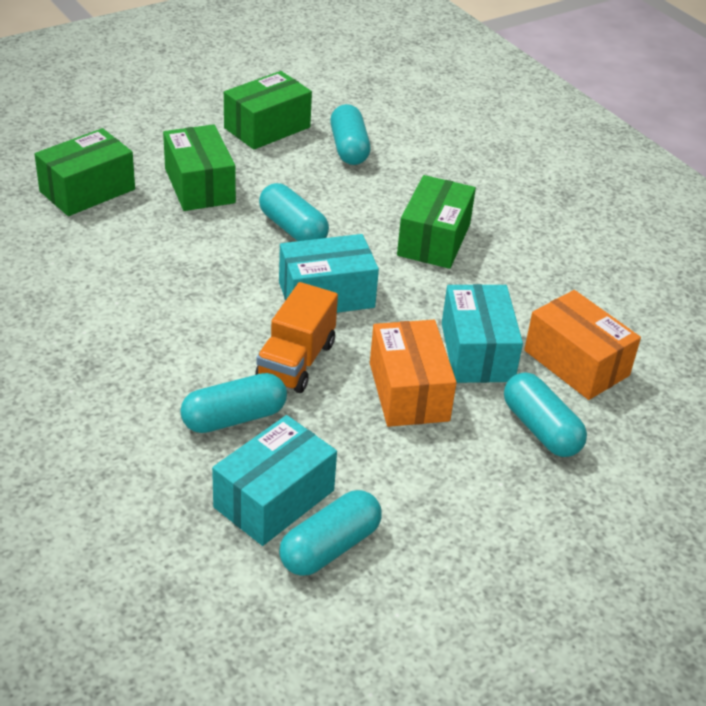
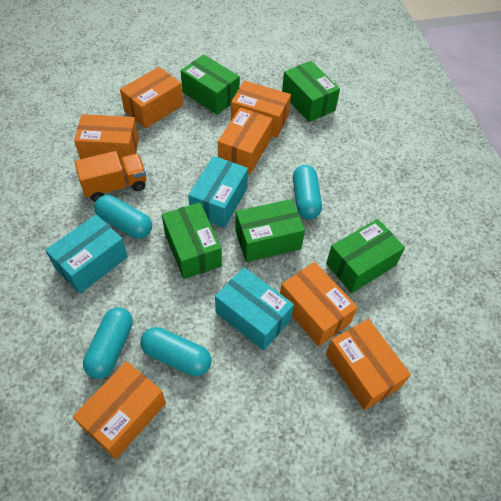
green box: [35,128,135,216] [163,124,236,211] [224,71,312,150] [397,175,476,269] = 4 -> [162,202,222,279] [181,54,240,115] [235,199,305,262] [282,61,340,122] [326,219,405,293] = 5
orange box: [370,320,457,427] [524,290,641,400] = 2 -> [73,361,166,459] [74,114,139,164] [120,67,183,129] [218,107,273,174] [231,80,291,138] [280,262,358,346] [326,319,411,410] = 7
turquoise capsule: [180,373,287,433] [259,183,329,241] [279,490,382,576] [330,104,371,165] [504,372,587,457] = 5 -> [83,307,133,379] [94,195,152,239] [140,327,211,376] [293,165,322,219] = 4

